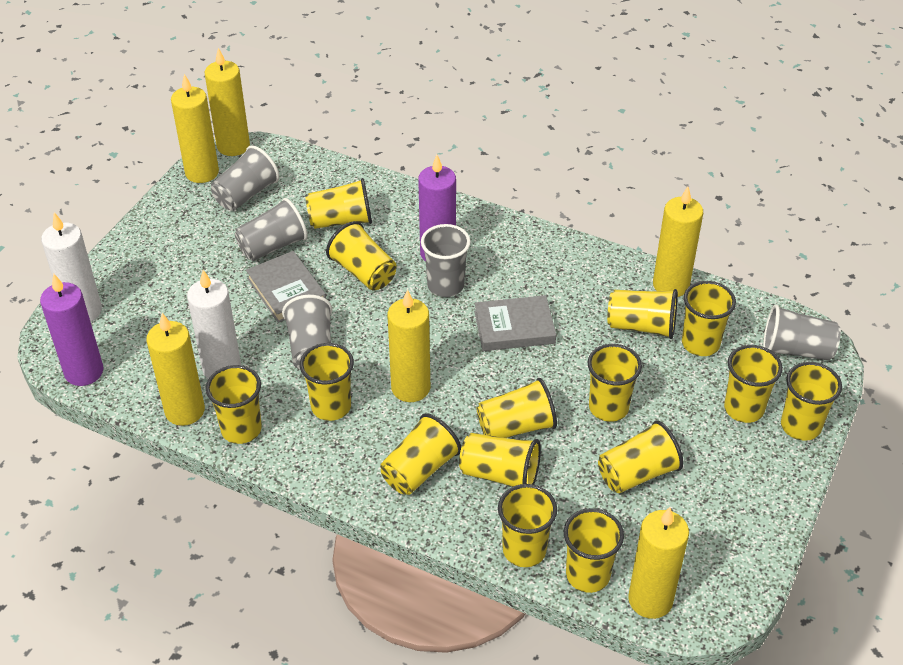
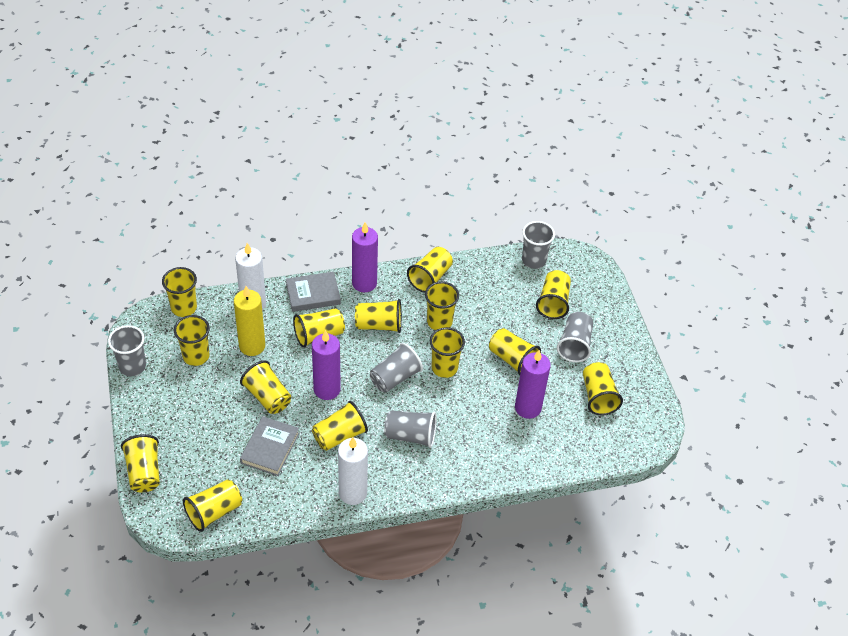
purple candle: [40,273,103,386] [418,155,456,261] = 2 -> [312,330,341,400] [352,222,378,292] [515,350,551,419] = 3
yellow candle: [146,313,205,426] [171,74,219,183] [205,48,250,156] [388,289,430,402] [628,507,689,619] [653,187,703,297] = 6 -> [234,286,265,356] = 1
yellow cup: [206,365,262,444] [300,343,354,421] [305,178,372,229] [326,221,397,290] [380,413,461,495] [459,433,541,487] [477,378,557,438] [498,484,557,567] [564,508,624,593] [588,344,642,422] [598,421,683,493] [607,289,678,339] [682,281,736,356] [724,345,783,423] [781,362,842,441] = 15 -> [121,434,160,492] [162,267,197,317] [174,315,210,366] [183,479,242,532] [240,360,291,414] [293,308,345,348] [312,401,368,451] [355,299,402,333] [407,247,453,293] [425,282,459,330] [430,327,465,378] [489,328,541,375] [536,270,571,319] [583,362,623,415] = 14

